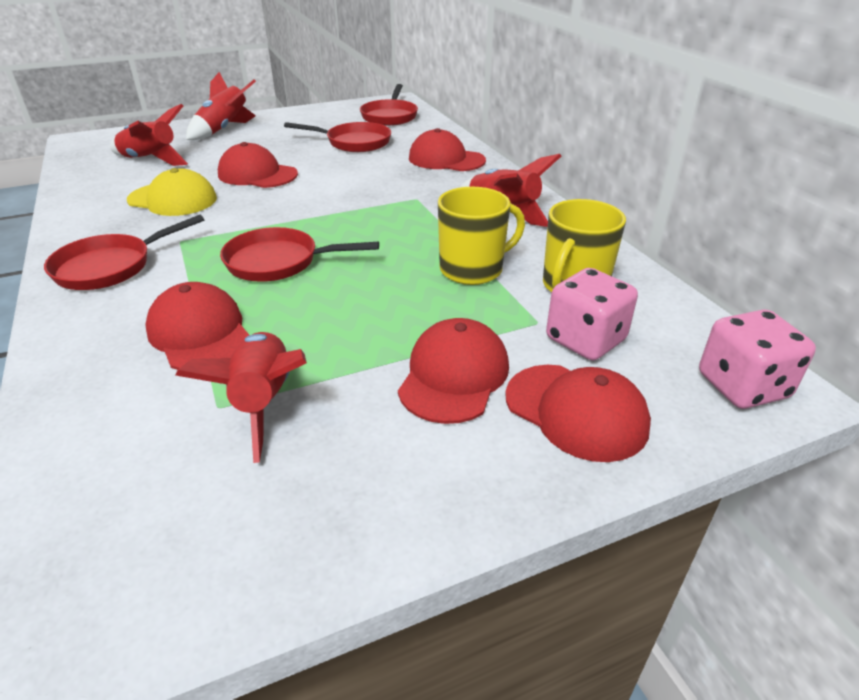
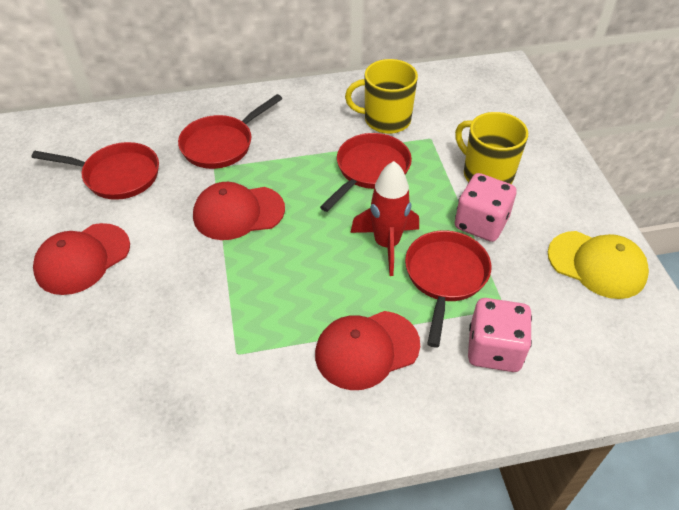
red cap: [145,282,250,370] [218,142,298,188] [398,318,509,424] [409,128,486,171] [505,365,651,462] = 5 -> [33,223,130,295] [193,182,285,240] [315,311,420,390] = 3
red rocket: [110,104,188,166] [176,332,307,463] [186,72,256,140] [460,154,561,227] = 4 -> [350,161,419,276] = 1

